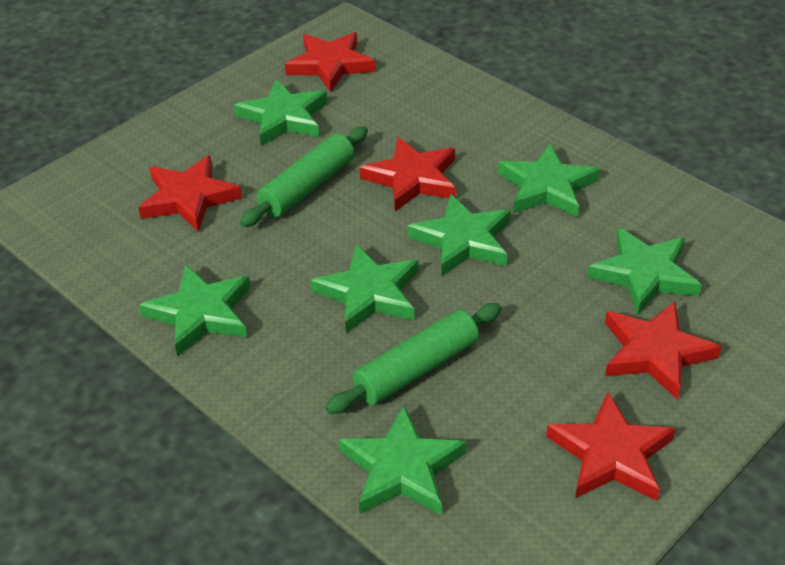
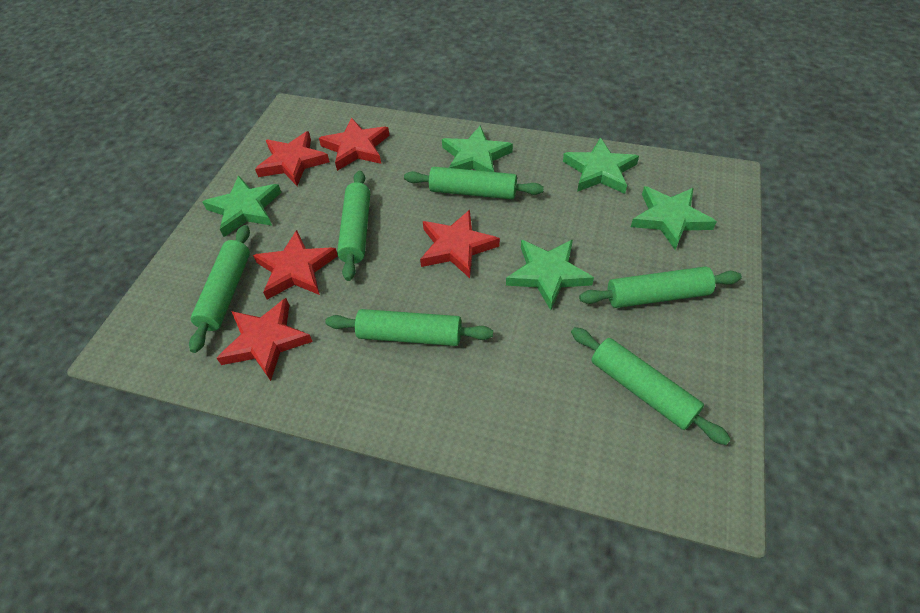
green rolling pin: [240,126,368,227] [325,303,502,414] = 2 -> [189,225,250,353] [326,309,493,346] [337,170,370,281] [404,167,544,199] [571,327,731,445] [579,266,742,308] = 6
green star: [139,264,251,357] [234,79,327,146] [310,244,419,333] [339,405,467,515] [408,194,511,276] [498,144,600,218] [587,227,701,314] = 7 -> [203,175,282,237] [442,125,513,172] [506,240,594,310] [563,137,639,194] [631,186,717,250] = 5

